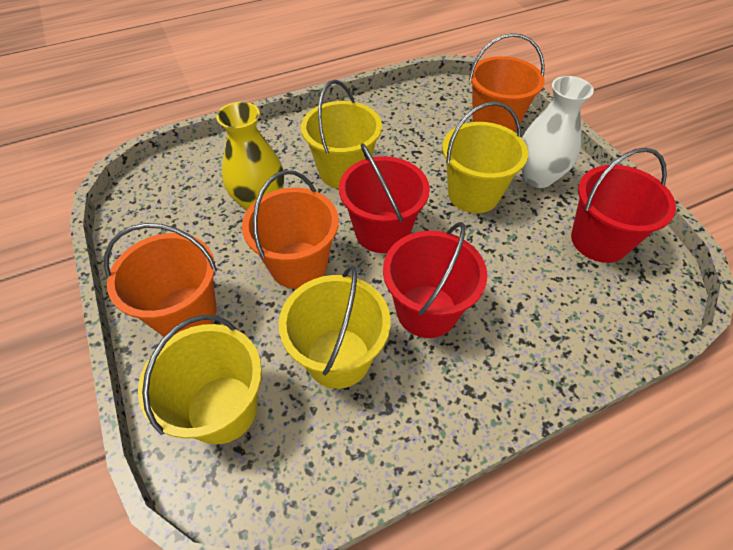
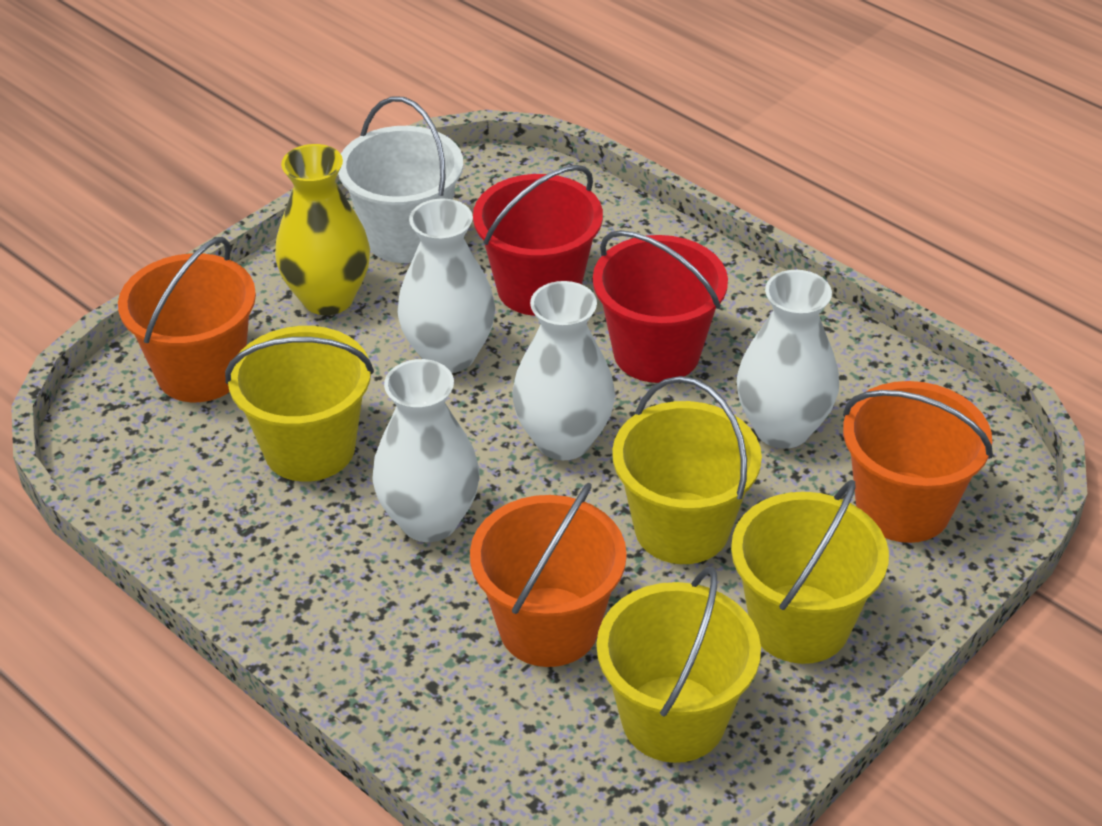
red bucket: [339,143,430,253] [383,222,487,338] [571,148,676,263] = 3 -> [473,165,603,316] [593,230,728,383] = 2
white bucket: none = 0 -> [338,96,463,263] = 1
white vase: [522,76,594,188] = 1 -> [372,359,480,542] [397,198,495,373] [512,281,615,460] [737,270,839,449] = 4

